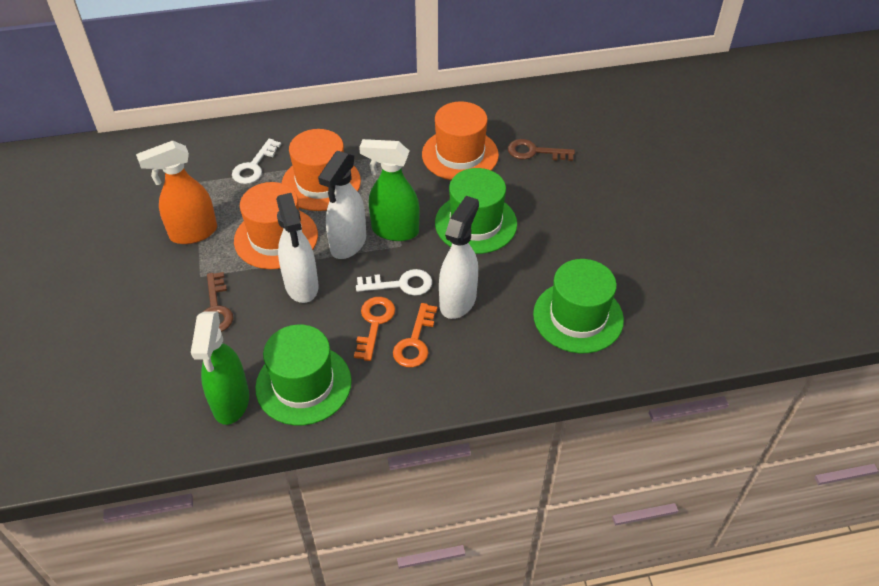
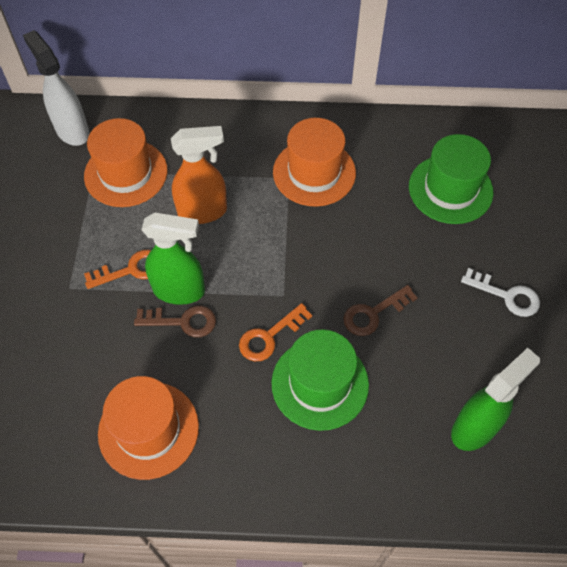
green hat: [255,325,351,425] [435,168,517,254] [533,259,624,353] = 3 -> [271,329,369,431] [409,134,494,224] = 2
white key: [232,138,281,184] [356,269,432,296] = 2 -> [461,268,540,317] = 1
white spray bottle: [276,193,318,303] [318,151,366,259] [439,196,479,319] = 3 -> [23,30,89,146] = 1

